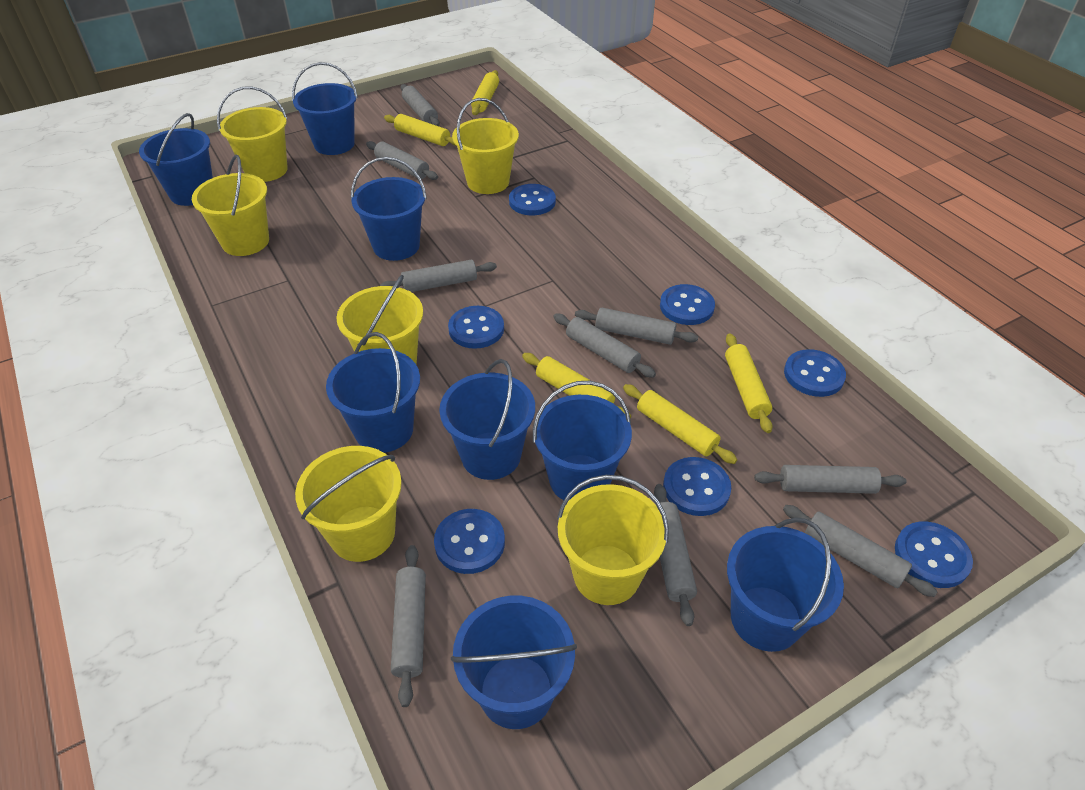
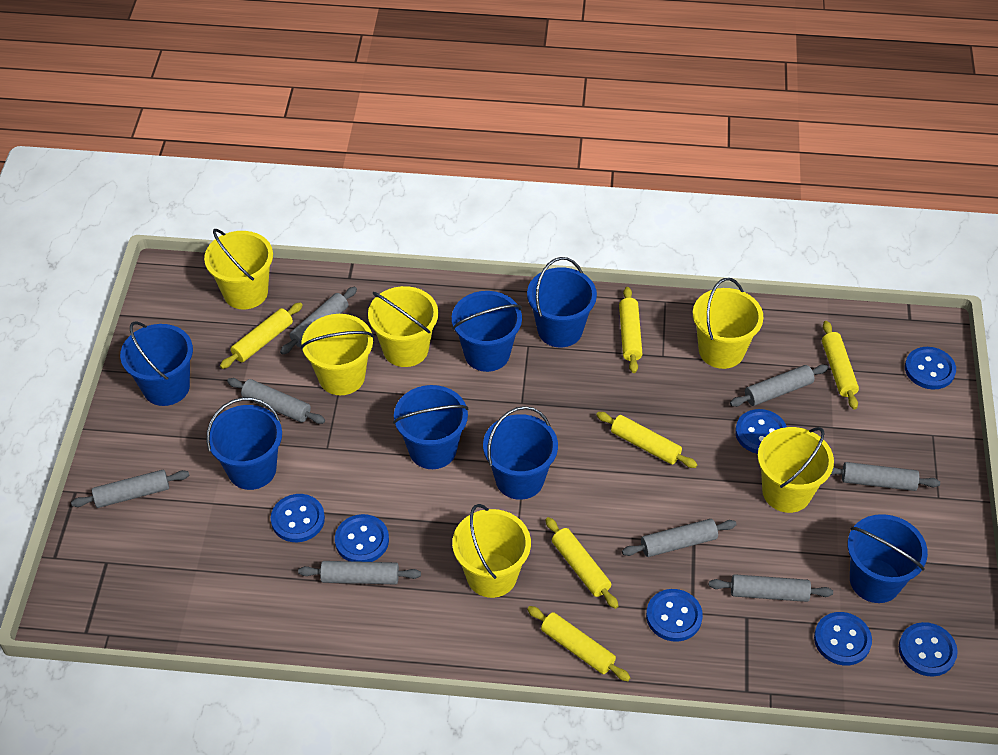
blue bucket: [139,113,213,206] [292,62,358,155] [326,332,420,453] [351,157,427,261] [439,359,535,480] [451,596,577,729] [533,381,632,500] [727,517,844,652] = 8 -> [120,321,193,406] [206,397,282,490] [393,385,469,469] [452,291,522,372] [483,406,558,500] [527,257,597,348] [848,514,928,603] = 7
grey rolling pin: [366,141,438,180] [380,259,497,292] [391,545,426,707] [401,84,440,126] [553,314,656,378] [575,308,698,345] [654,484,697,626] [754,465,907,494] [783,505,938,597] = 9 -> [71,470,189,508] [227,378,325,424] [280,287,357,355] [298,561,421,584] [622,519,737,557] [709,574,833,602] [730,364,829,407] [831,462,940,491] = 8
yellow rolling pin: [384,114,456,146] [471,70,499,115] [522,353,631,418] [623,384,737,464] [725,333,773,433] = 5 -> [220,302,303,369] [527,606,631,681] [545,517,619,609] [596,412,698,468] [619,287,643,373] [822,321,859,410] = 6

